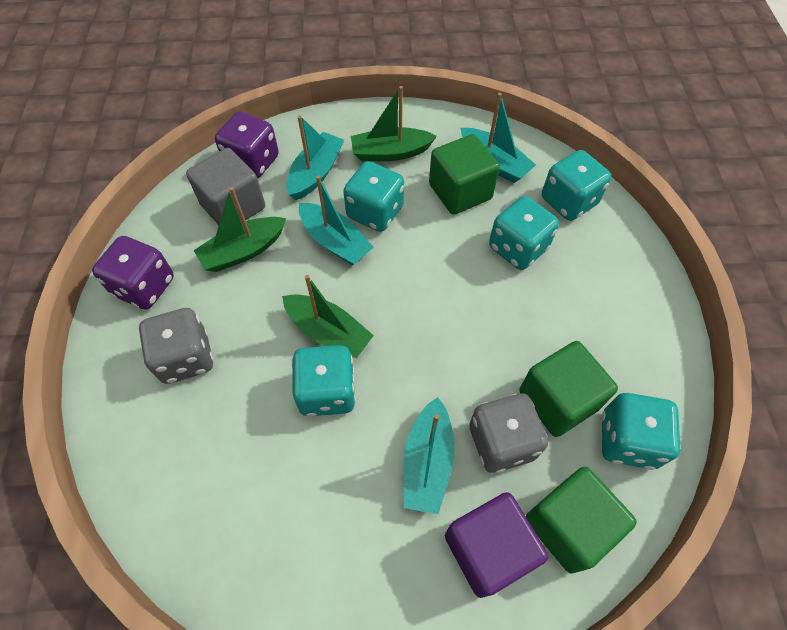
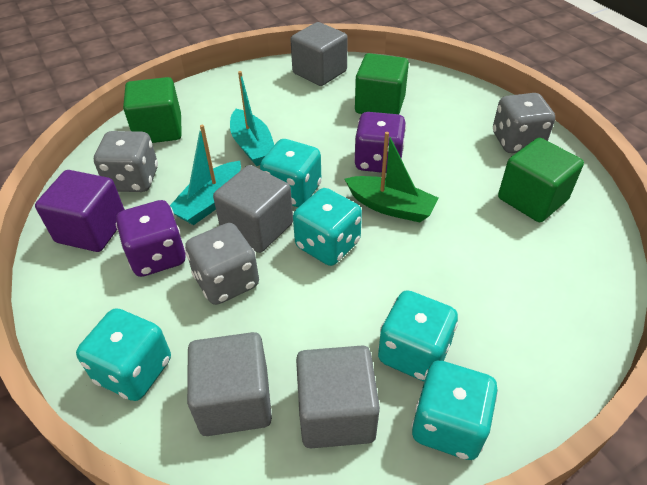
green boat: [193,187,286,272] [282,275,374,358] [351,86,437,162] = 3 -> [345,132,438,222] = 1
grey cube: [186,148,265,225] = 1 -> [187,332,272,436] [213,165,293,253] [290,22,348,86] [296,345,380,448] = 4
grey dice: [139,308,213,384] [469,393,548,473] = 2 -> [94,131,158,192] [185,223,259,305] [493,93,555,153] = 3
turquoise boat: [287,115,344,200] [299,175,374,266] [403,397,455,514] [461,93,536,183] = 4 -> [170,125,241,225] [230,71,274,166] = 2

